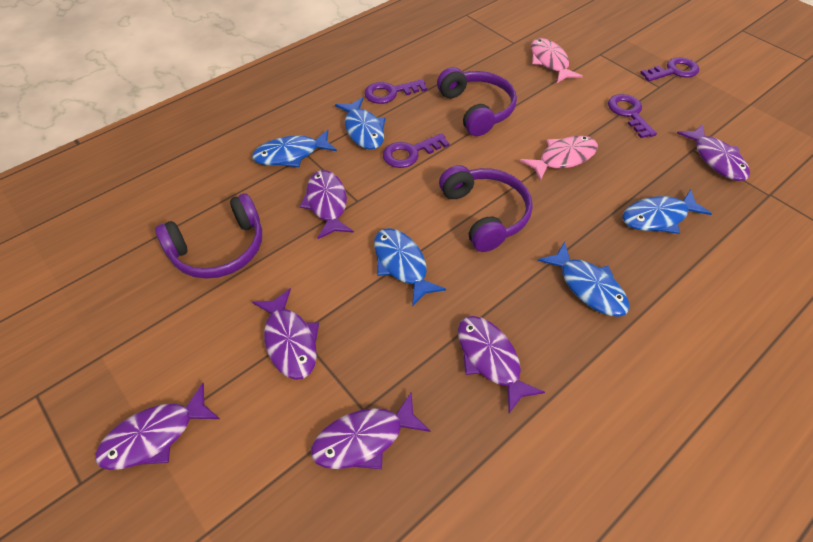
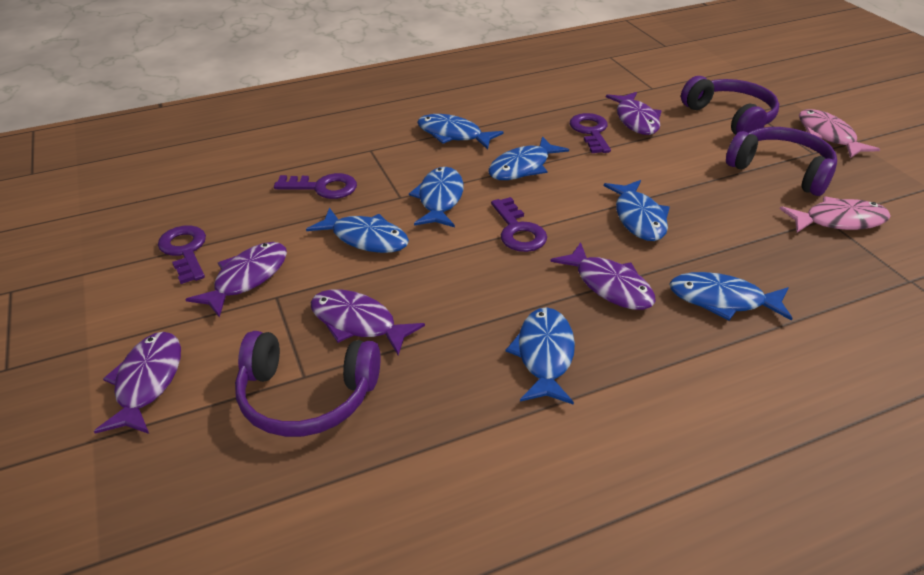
blue fish: [252,130,337,167] [335,97,386,150] [374,228,446,307] [538,242,629,317] [622,189,712,234] = 5 -> [306,207,409,253] [409,167,463,227] [417,114,503,149] [488,136,569,180] [506,307,575,405] [604,180,670,241] [669,272,793,321] = 7
purple fish: [95,383,220,470] [252,288,319,380] [299,170,354,239] [311,391,430,469] [458,316,545,413] [677,124,750,181] = 6 -> [94,332,181,434] [185,242,287,318] [311,289,425,355] [550,242,656,310] [606,92,661,135] = 5

